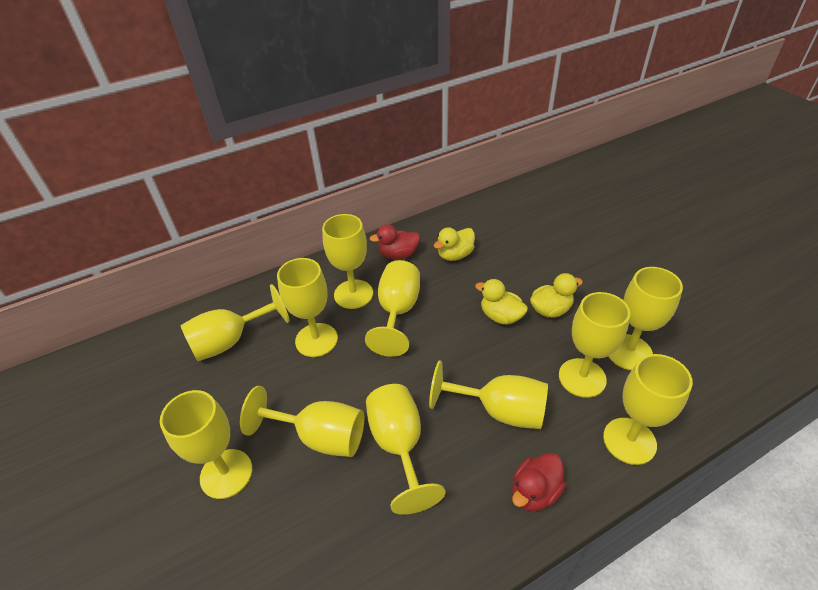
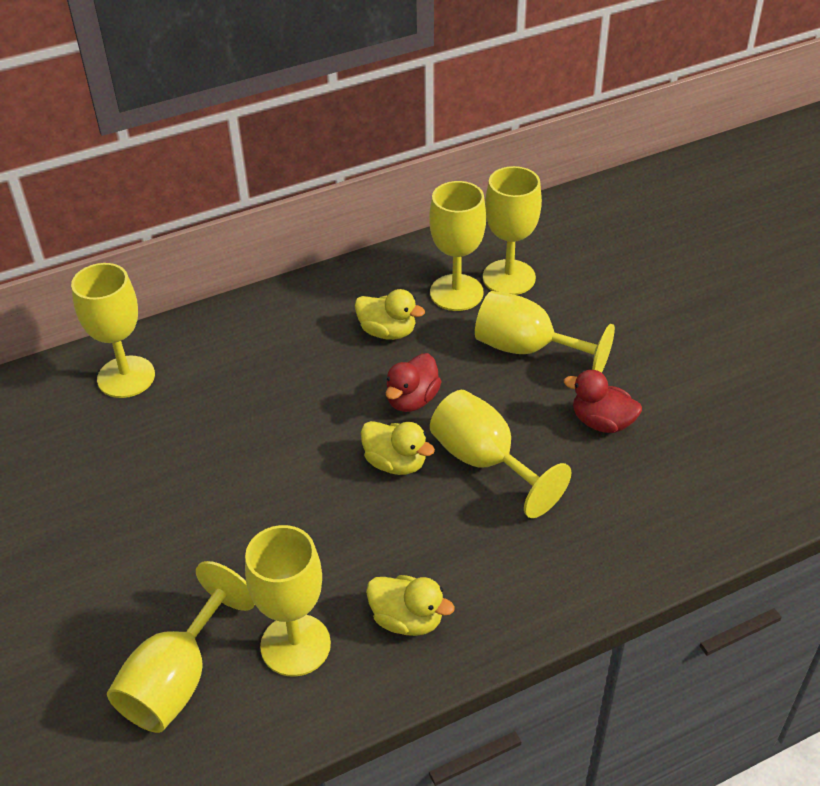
yellow goblet: [160,390,252,499] [180,284,290,361] [240,386,364,457] [277,258,338,357] [322,214,373,309] [365,260,420,357] [366,384,445,515] [429,361,548,429] [559,292,630,398] [603,354,693,465] [608,267,683,370] = 11 -> [71,263,155,398] [107,561,255,733] [245,525,331,677] [429,181,486,311] [430,390,572,518] [475,291,615,373] [483,166,542,295] = 7

